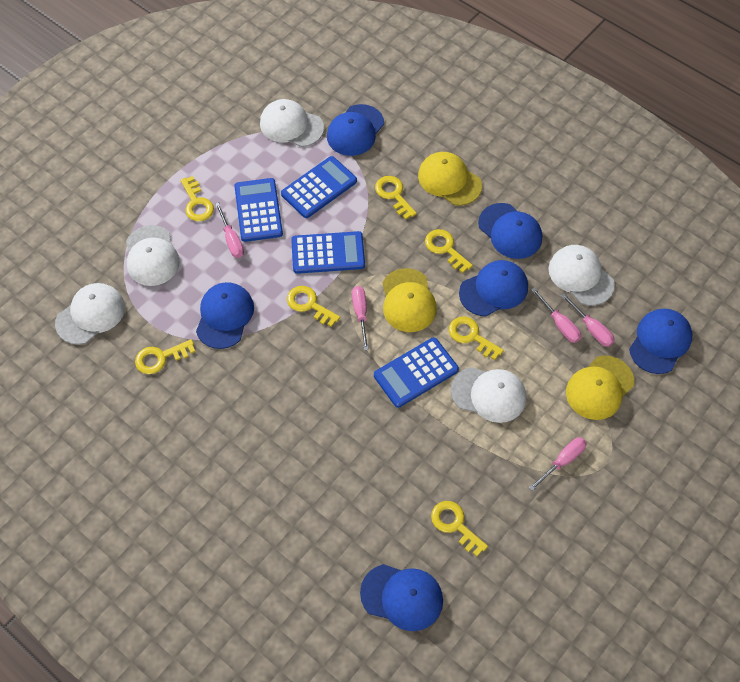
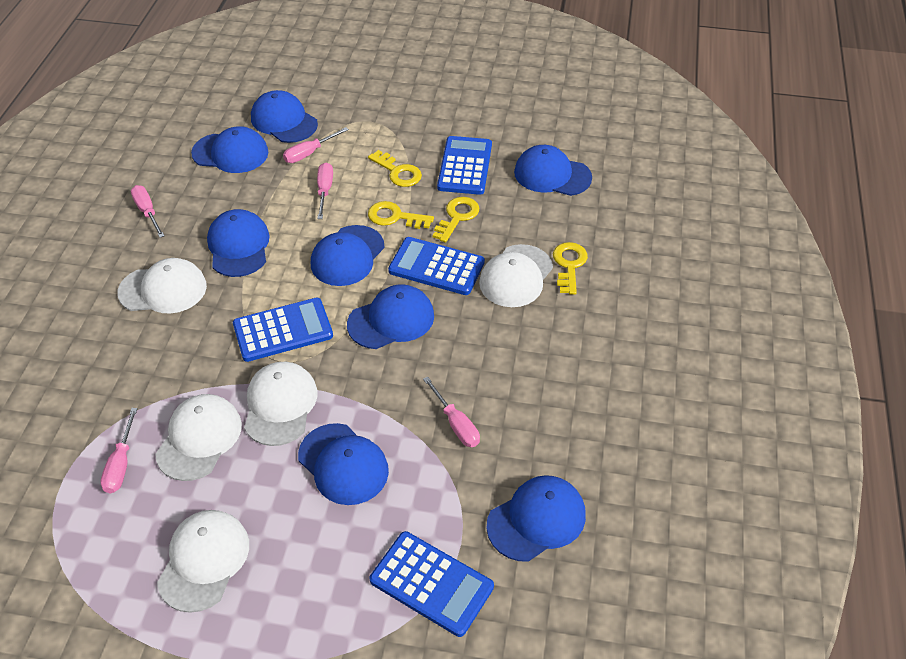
blue cap: [196,282,254,349] [327,104,384,156] [360,564,443,631] [459,260,528,316] [478,203,542,259] [629,309,692,374] = 6 -> [191,126,268,173] [207,209,270,277] [251,90,318,143] [298,423,389,505] [311,225,385,286] [347,284,434,349] [486,475,586,562] [514,145,592,196] = 8
yellow cap: [383,268,437,332] [418,152,482,206] [566,355,634,420] = 3 -> none = 0
yellow key: [135,339,195,374] [181,176,214,221] [287,286,340,327] [375,176,417,220] [425,229,473,273] [431,501,488,556] [449,316,504,360] = 7 -> [368,150,422,187] [368,201,434,229] [433,197,479,243] [553,242,588,295] = 4

